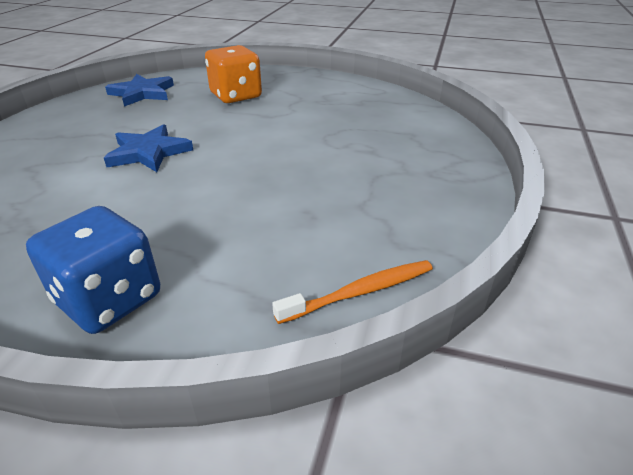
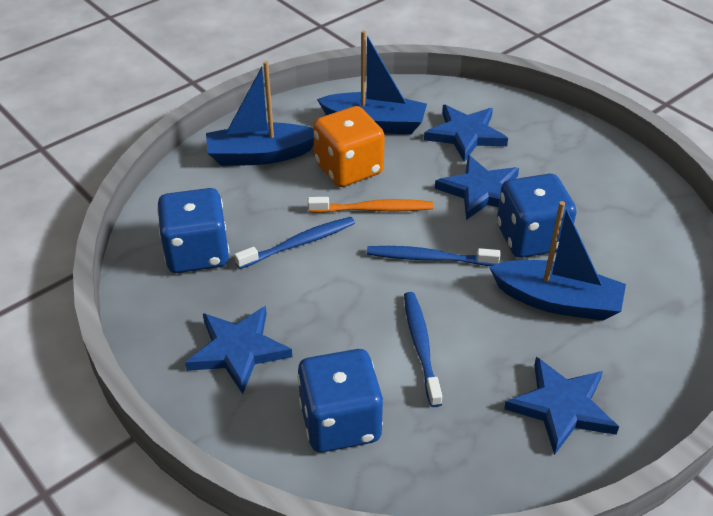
blue boat: none = 0 -> [206,61,314,166] [317,30,427,135] [489,201,626,321] = 3
blue dice: [26,206,160,334] = 1 -> [157,188,229,273] [297,349,383,452] [497,174,577,258] = 3
blue star: [104,124,193,172] [105,74,174,107] = 2 -> [185,306,292,394] [424,105,508,162] [435,155,519,220] [504,357,619,455] = 4
blue toothbrush: none = 0 -> [234,217,355,269] [367,246,500,266] [404,292,442,407] = 3

